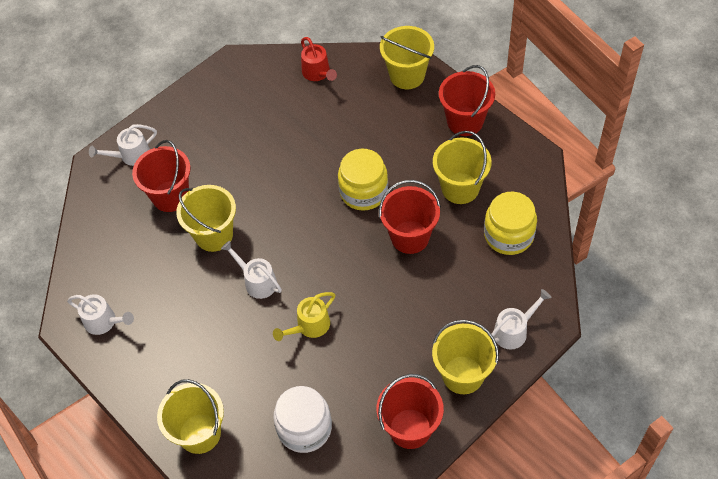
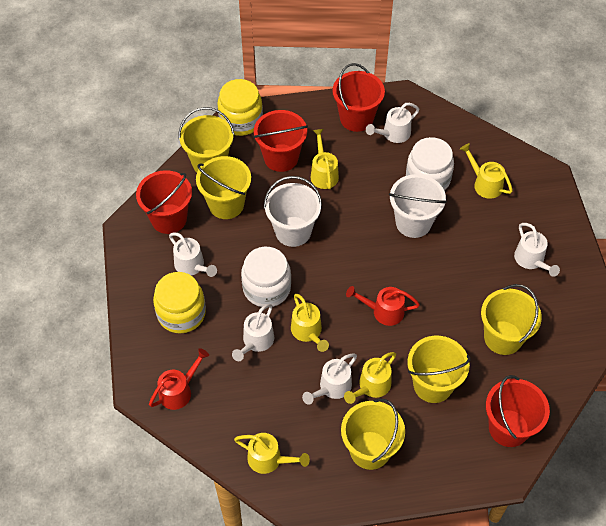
red watering can: [301,37,337,81] = 1 -> [149,348,209,410] [346,286,420,326] = 2
white bucket: none = 0 -> [264,176,322,247] [389,174,447,238] = 2
white jar: [273,386,332,453] = 1 -> [241,247,291,307] [406,137,454,191] = 2
white watering can: [67,294,134,335] [89,124,157,166] [221,241,282,299] [492,289,551,349] = 4 -> [169,232,217,277] [232,304,274,361] [302,353,357,405] [366,103,419,143] [514,223,560,277] = 5
yellow watering can: [273,292,335,341] = 1 -> [234,433,310,474] [291,293,329,352] [311,129,339,189] [344,352,396,404] [460,143,513,199] = 5

